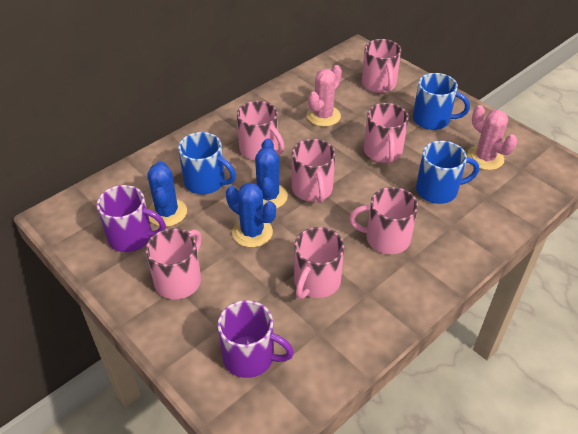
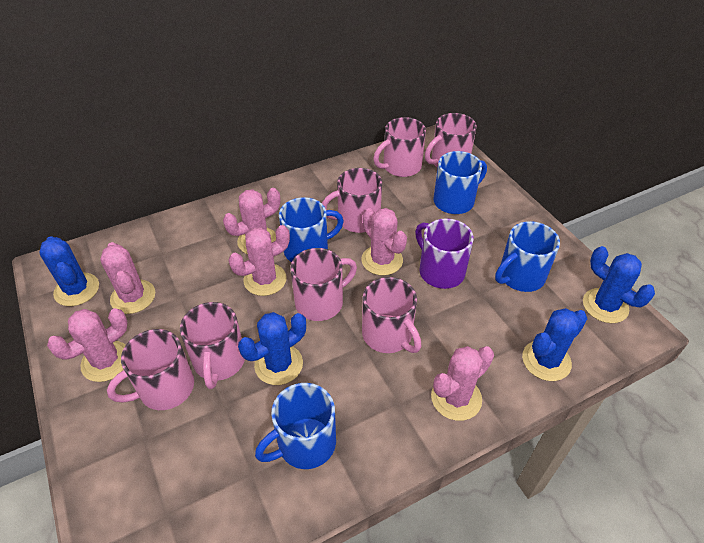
blue cactus: [147,161,187,227] [226,183,276,247] [255,139,288,209] = 3 -> [39,236,99,306] [238,312,306,385] [522,308,587,381] [583,246,655,323] = 4
blue mug: [178,132,236,194] [413,73,470,130] [416,141,479,204] = 3 -> [255,383,336,469] [279,197,344,262] [433,151,487,214] [495,221,560,292] = 4
pink cactus: [307,65,342,127] [467,105,517,170] = 2 -> [47,308,127,382] [100,242,155,314] [223,188,280,254] [228,225,290,296] [361,208,407,276] [431,346,494,421] = 6
purple mug: [97,185,166,252] [218,300,294,378] = 2 -> [415,218,474,289] = 1

